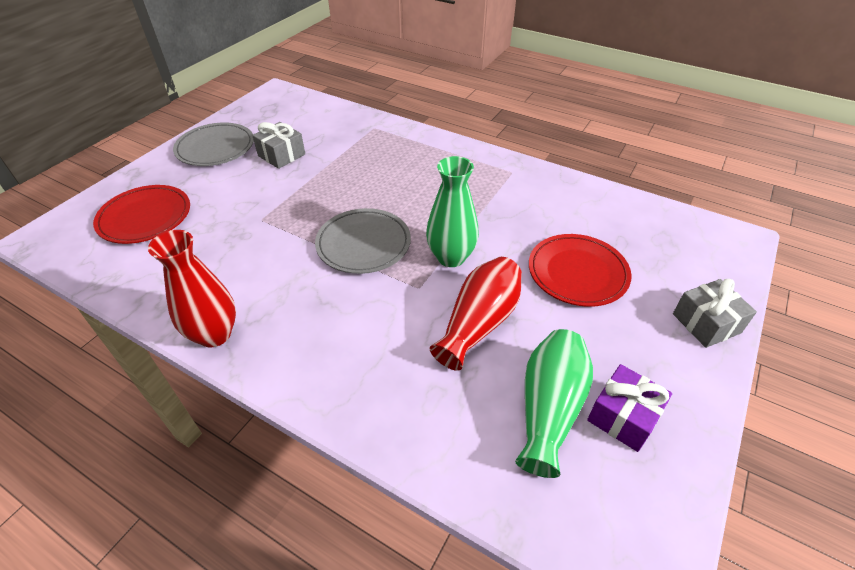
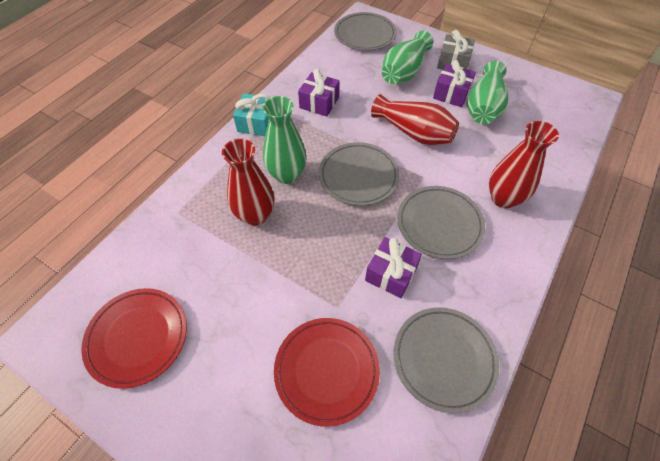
green vase: [426,156,479,267] [515,329,593,478] = 2 -> [263,96,307,184] [382,30,433,84] [467,61,508,124] = 3
grey gift: [252,122,305,169] [673,279,757,348] = 2 -> [437,30,475,70] = 1
grey plate: [173,123,254,166] [315,208,411,274] = 2 -> [319,142,400,206] [334,12,397,51] [394,307,499,413] [397,186,485,259] = 4
purple gift: [587,364,672,452] = 1 -> [298,69,339,117] [365,237,422,298] [433,60,476,107] = 3
red vase: [148,230,236,347] [430,257,522,371] = 2 -> [222,139,275,226] [371,94,459,145] [489,121,559,208] = 3
turquoise gift: none = 0 -> [233,93,271,136] = 1

